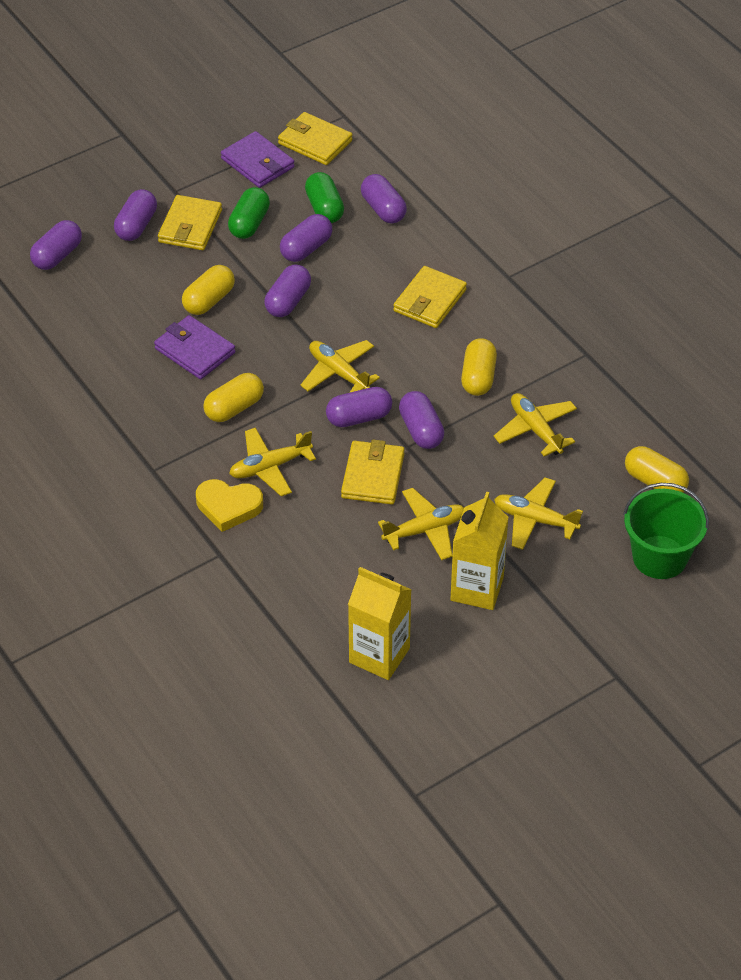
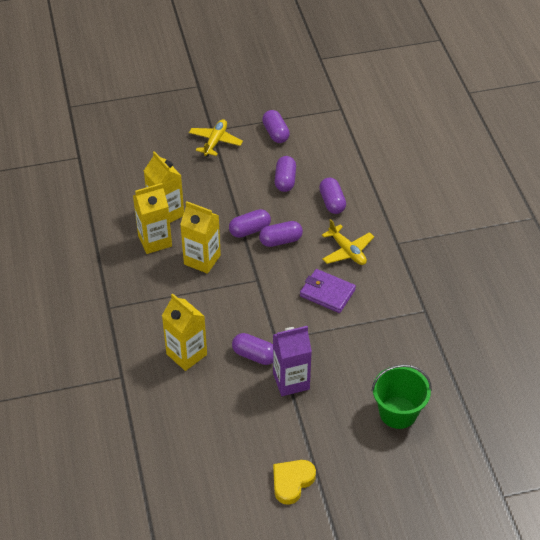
green capsule: [228,187,270,239] [305,172,344,223] = 2 -> none = 0
purple capsule: [30,220,82,270] [114,189,157,241] [264,265,311,317] [280,214,332,262] [326,387,392,427] [361,174,407,223] [399,391,444,449] = 7 -> [229,209,271,238] [232,333,273,365] [259,221,303,247] [262,110,290,143] [275,156,296,192] [319,178,346,214] = 6
purple carton: none = 0 -> [273,326,312,396] = 1
purple wallet: [154,315,236,379] [221,131,295,188] = 2 -> [300,269,356,313] = 1
yellow capsule: [182,265,235,315] [203,373,264,422] [461,338,497,396] [625,446,689,493] = 4 -> none = 0
yellow carton: [348,567,412,680] [450,492,509,610] = 2 -> [133,183,172,254] [144,151,184,223] [162,293,207,371] [180,201,221,274] = 4
yellow plane: [229,427,316,496] [300,340,380,393] [378,488,464,560] [494,393,577,456] [494,478,583,550] = 5 -> [189,119,243,157] [322,219,374,265] = 2
yellow wallet: [158,195,222,250] [278,112,353,165] [341,440,405,504] [393,266,467,328] = 4 -> none = 0

